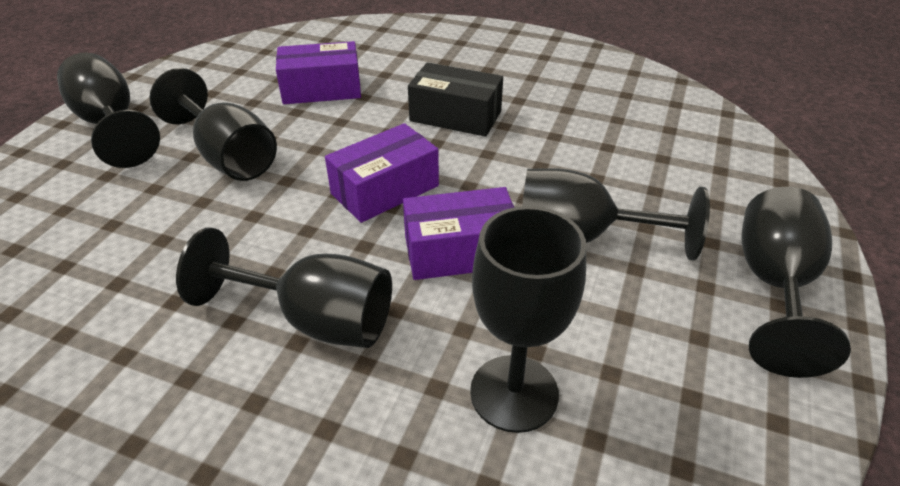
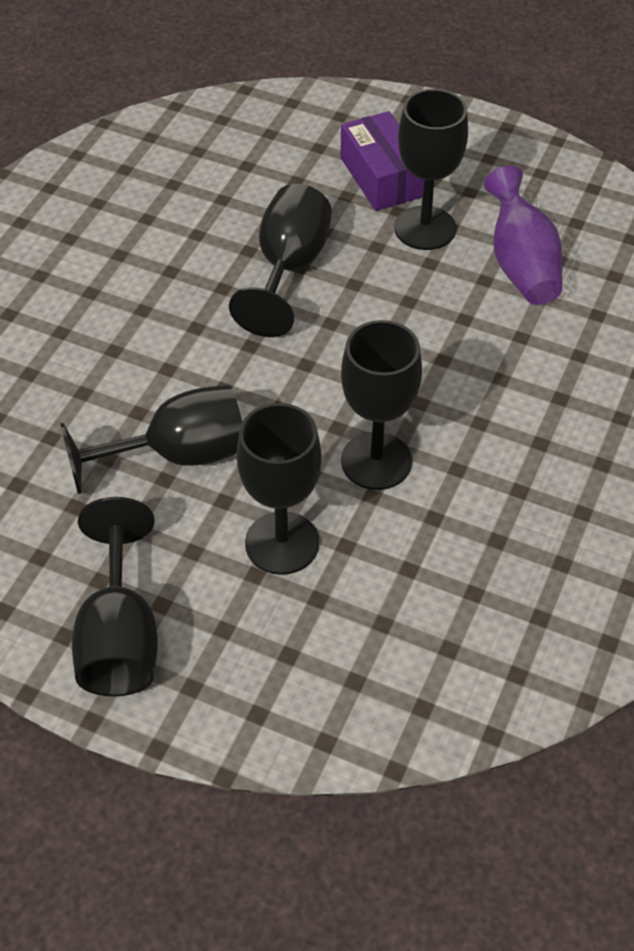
black box: [408,62,503,137] = 1 -> none = 0
purple box: [276,41,361,104] [325,123,439,223] [403,187,514,280] = 3 -> [340,111,424,211] = 1
purple vase: none = 0 -> [484,166,563,305] = 1

